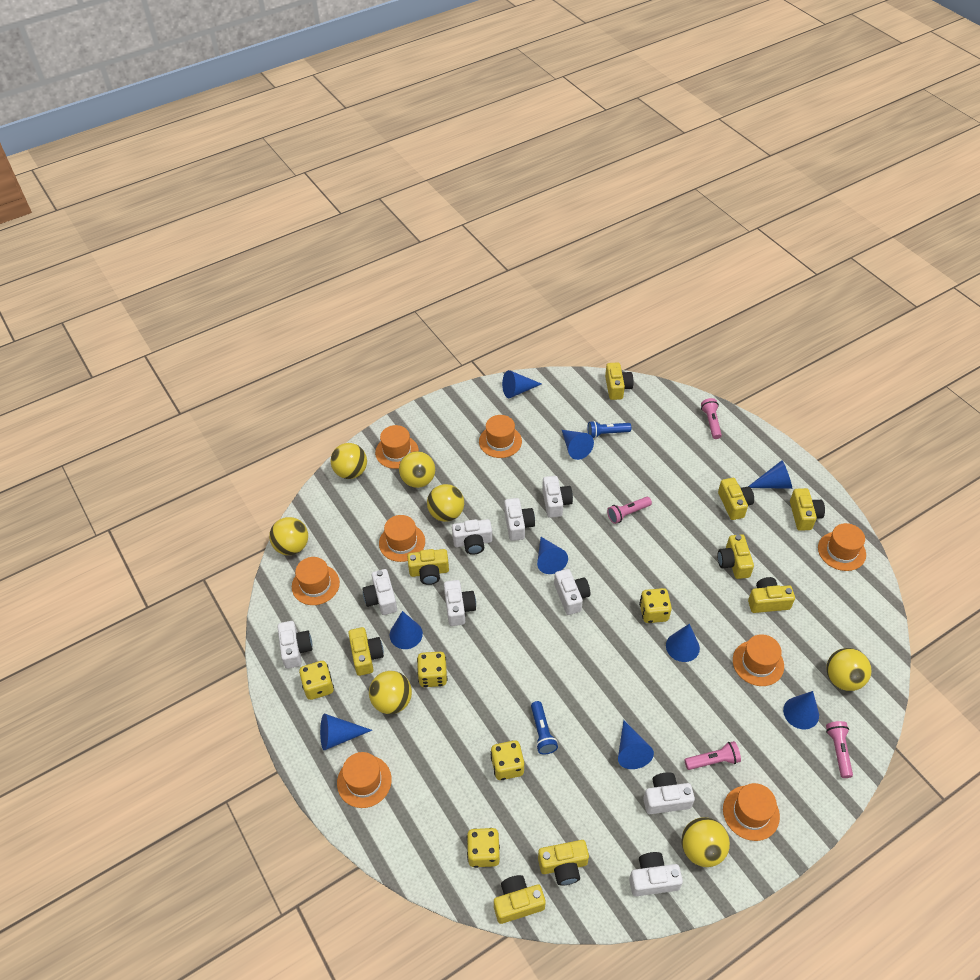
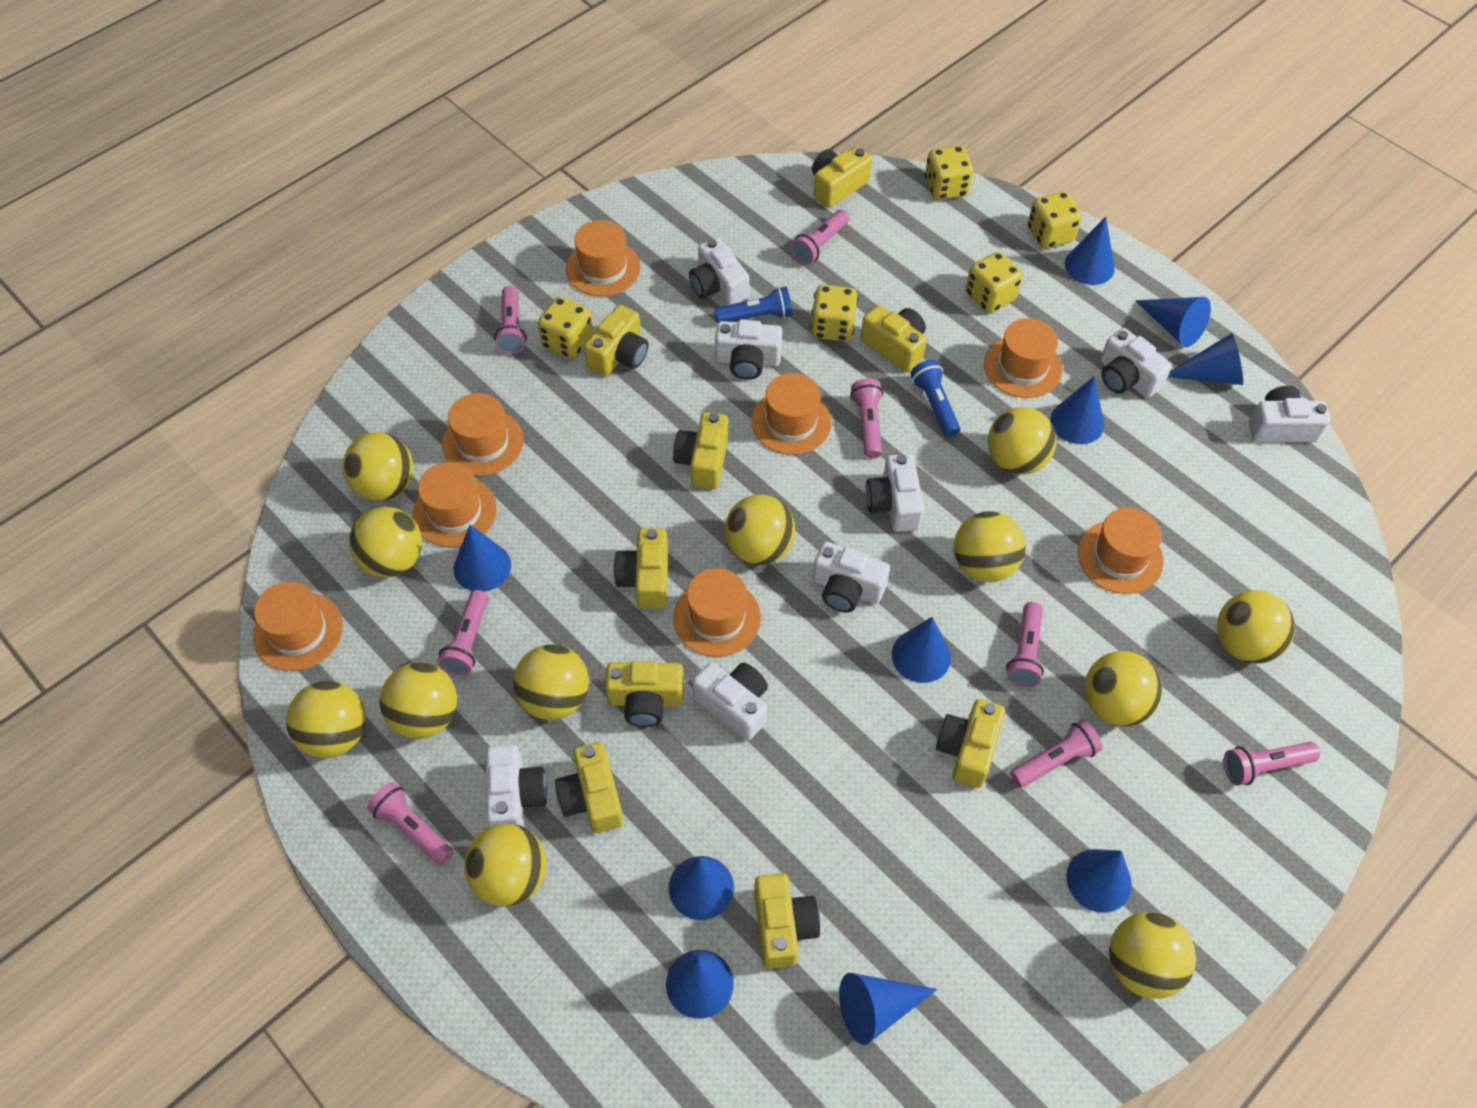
blue cone: [320,714,372,750] [390,611,423,649] [502,370,541,398] [537,537,568,574] [562,430,594,460] [618,720,654,769] [666,624,700,662] [749,460,792,489] [783,691,819,729] = 9 -> [453,525,511,592] [666,950,734,1019] [669,856,734,920] [839,973,937,1045] [892,617,951,683] [1050,376,1104,444] [1065,217,1115,285] [1066,849,1132,913] [1135,297,1211,347] [1168,333,1243,385] = 10
pink flashlight: [607,497,652,524] [684,741,741,770] [701,398,722,439] [826,721,853,778] = 4 -> [367,782,453,865] [437,590,488,676] [494,286,527,354] [790,210,849,265] [850,378,883,459] [1006,602,1044,688] [1010,720,1102,787] [1224,742,1320,785] = 8
white camera: [277,621,312,669] [362,569,397,615] [444,580,476,626] [452,519,492,555] [504,498,535,541] [542,476,573,518] [554,569,590,615] [629,852,683,896] [643,772,695,814] = 9 -> [486,744,548,827] [689,237,749,305] [692,662,768,741] [715,320,782,380] [813,542,890,612] [866,454,924,532] [1100,328,1172,398] [1249,386,1330,442] = 8
yellow ball: [269,517,308,555] [331,443,367,479] [369,671,412,714] [399,451,435,488] [427,484,464,522] [682,817,730,867] [826,648,872,691] = 7 -> [286,681,366,758] [343,432,414,501] [349,507,422,578] [380,662,457,739] [464,823,547,906] [513,644,589,720] [725,495,795,565] [954,511,1026,582] [988,407,1057,475] [1085,651,1162,726] [1109,912,1196,999] [1217,590,1295,664] = 12

